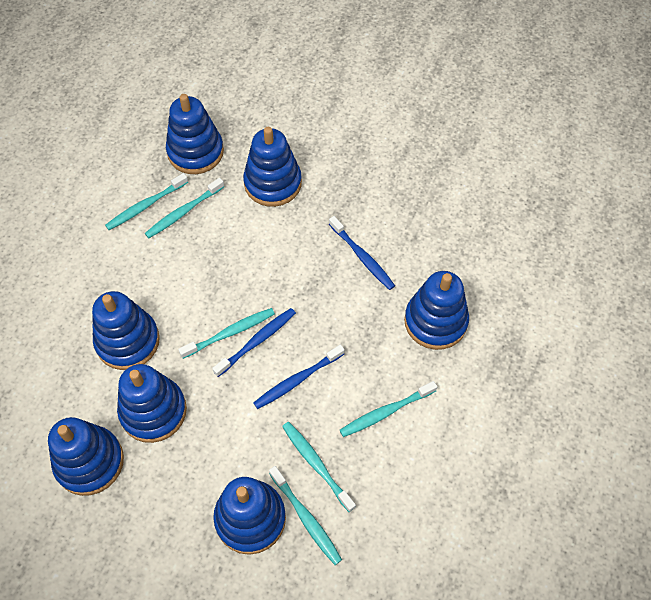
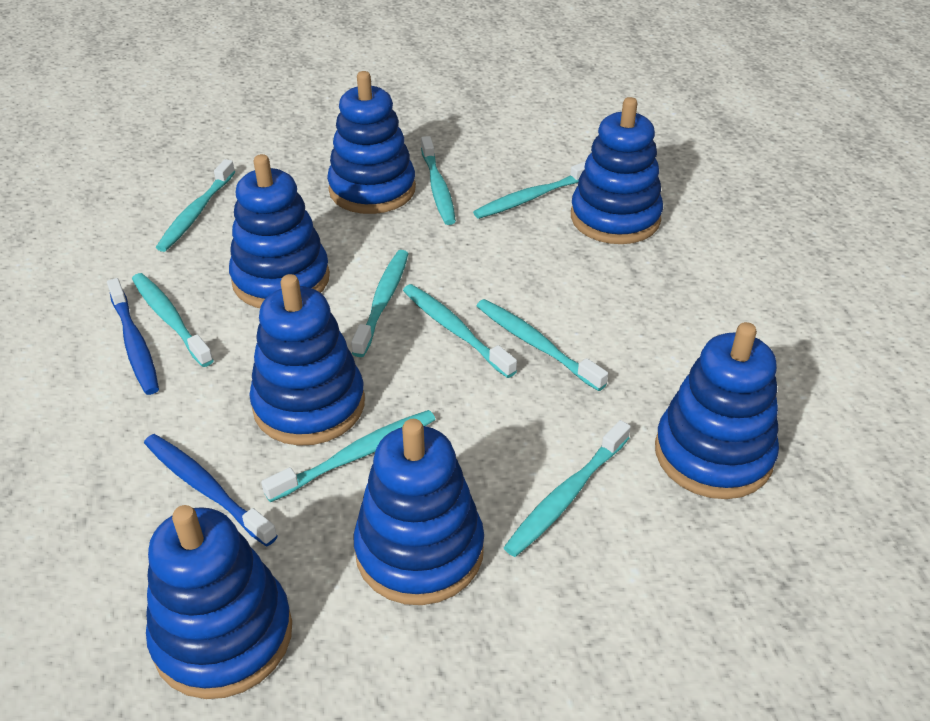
blue toothbrush: [212,308,296,377] [253,345,345,409] [329,216,395,290] = 3 -> [107,278,159,395] [144,434,278,546] = 2
turquoise toothbrush: [105,173,188,230] [145,178,224,238] [178,308,275,359] [269,466,342,565] [282,422,356,512] [340,381,437,437] = 6 -> [132,273,214,367] [156,159,235,252] [261,410,436,502] [351,250,408,357] [403,284,517,378] [421,136,456,225] [473,161,586,219] [477,299,608,391] [503,420,631,557] = 9

